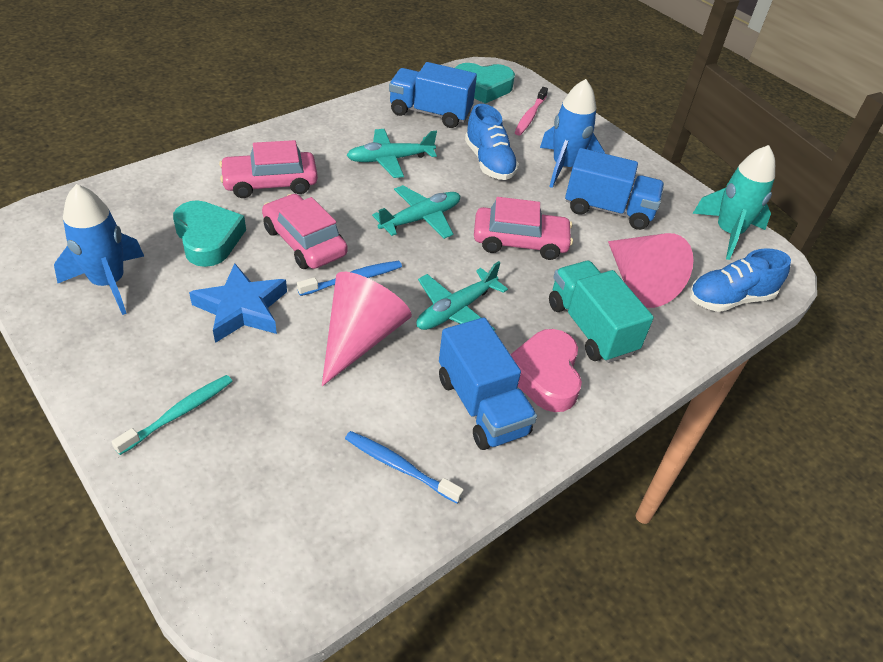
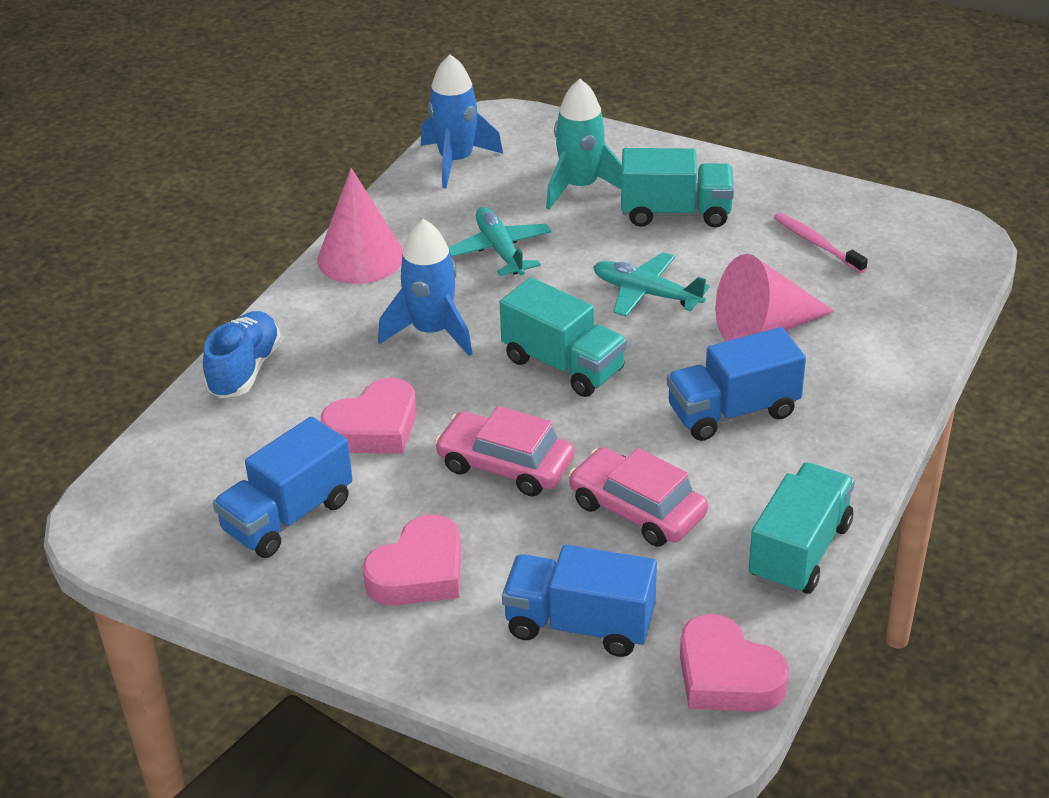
blue shoe: [465,104,519,180] [689,248,791,312] = 2 -> [203,311,281,398] = 1
blue star: [189,263,287,343] = 1 -> none = 0
blue toothbrush: [297,261,402,296] [345,431,464,503] = 2 -> none = 0
pink car: [219,140,318,198] [262,194,348,269] [474,197,573,260] = 3 -> [435,406,574,497] [568,447,708,547] = 2
pink heart: [510,329,582,412] = 1 -> [321,378,417,453] [362,514,461,605] [680,614,789,712] = 3
turquoise heart: [173,200,246,267] [455,63,515,104] = 2 -> none = 0
turquoise plane: [346,129,437,178] [372,185,460,239] [416,261,508,331] = 3 -> [448,207,552,276] [593,252,710,317] = 2
turquoise toothbrush: [111,375,232,455] = 1 -> none = 0
turquoise truck: [549,261,654,363] = 1 -> [500,277,627,397] [621,148,734,228] [749,462,855,594] = 3

